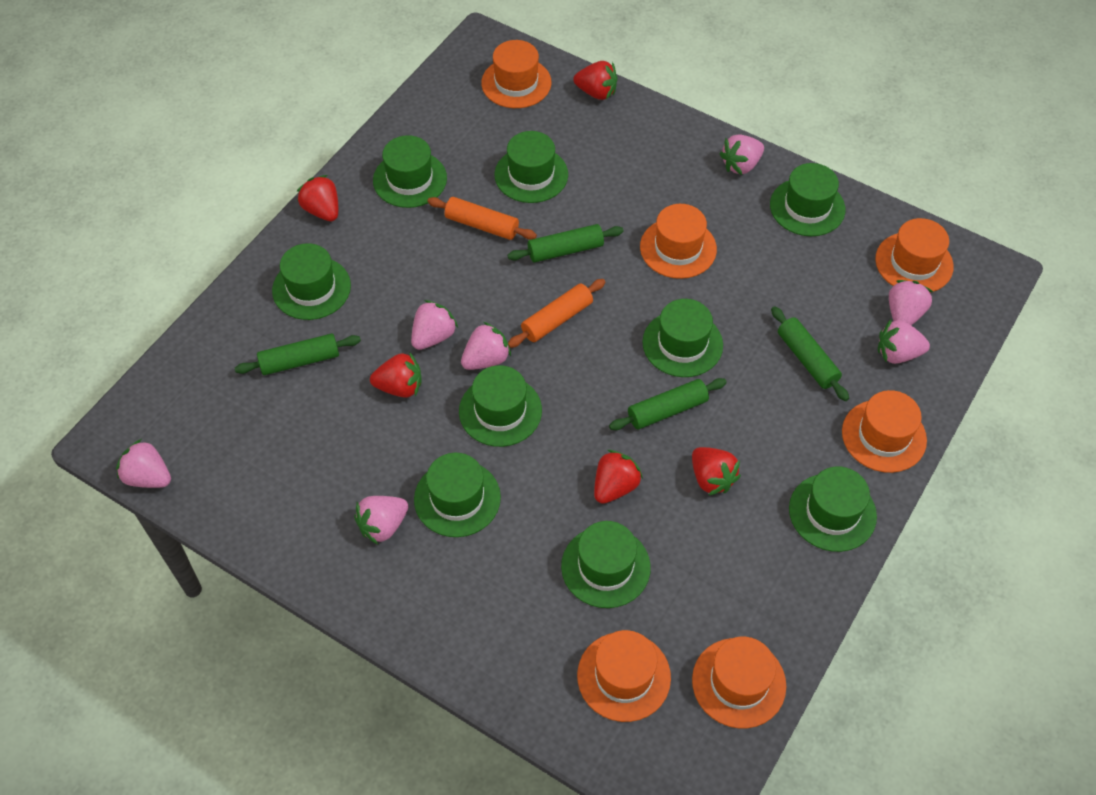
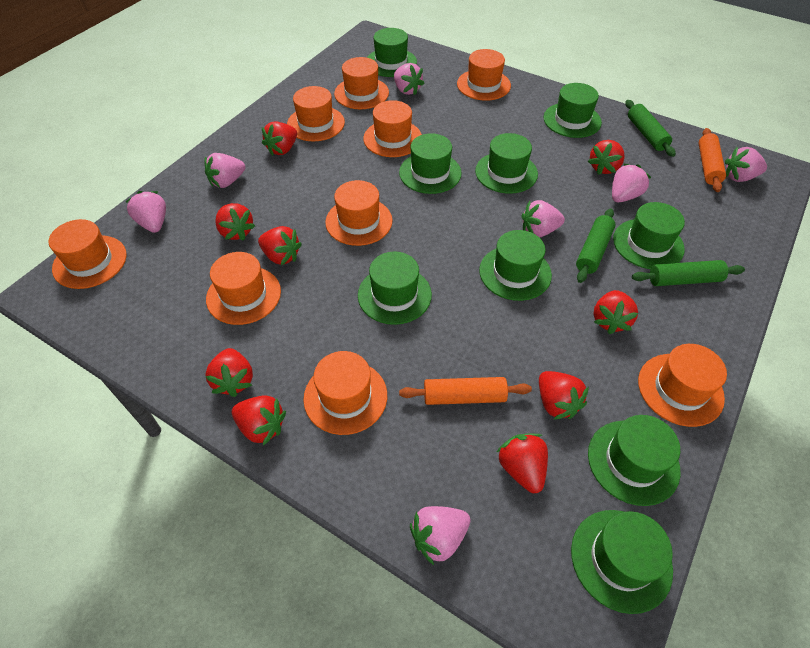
green rolling pin: [235,333,361,375] [507,224,624,262] [609,378,727,430] [771,306,849,401] = 4 -> [576,208,615,283] [625,100,676,157] [632,260,745,286] = 3
orange hat: [481,40,551,108] [577,630,671,722] [640,204,717,279] [692,637,786,728] [842,390,927,473] [875,218,954,293] = 6 -> [48,219,127,289] [206,252,281,325] [287,86,345,141] [303,351,387,435] [325,180,392,246] [334,57,389,109] [363,100,422,157] [457,49,511,101] [638,344,727,427] = 9
red strawberry: [297,175,338,221] [370,353,422,398] [573,61,617,100] [594,450,643,504] [692,447,741,496] = 5 -> [205,348,253,397] [215,203,255,241] [232,395,286,446] [258,226,302,265] [262,121,297,156] [497,433,548,493] [539,371,589,420] [588,140,625,175] [593,290,638,334] = 9

